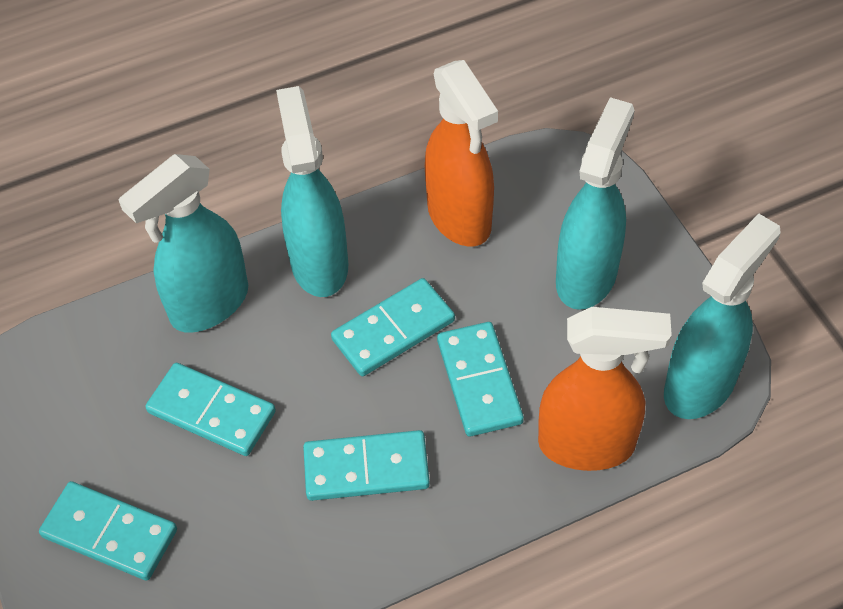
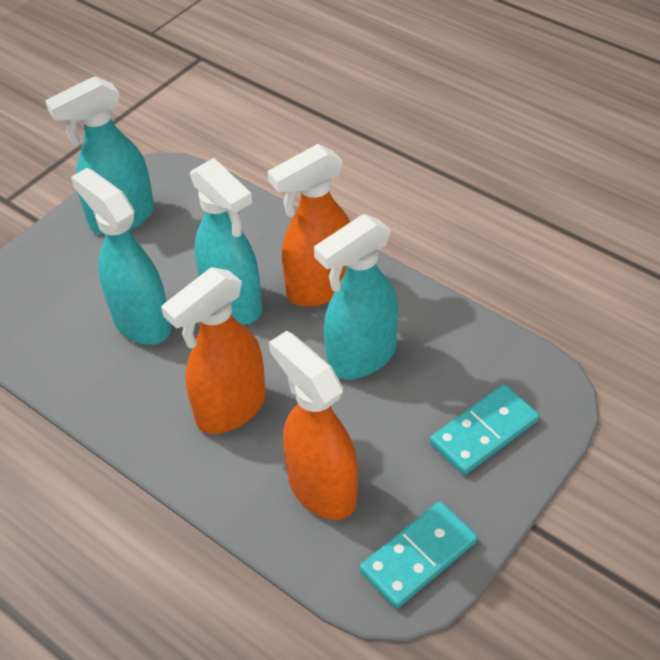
orange spray bottle: [425,60,498,246] [538,307,672,471] = 2 -> [161,267,266,434] [267,144,350,306] [269,331,358,520] = 3
turquoise domino: [39,481,177,581] [145,363,276,456] [303,430,430,501] [331,278,455,376] [437,322,524,437] = 5 -> [360,501,477,609] [430,384,539,475] = 2

